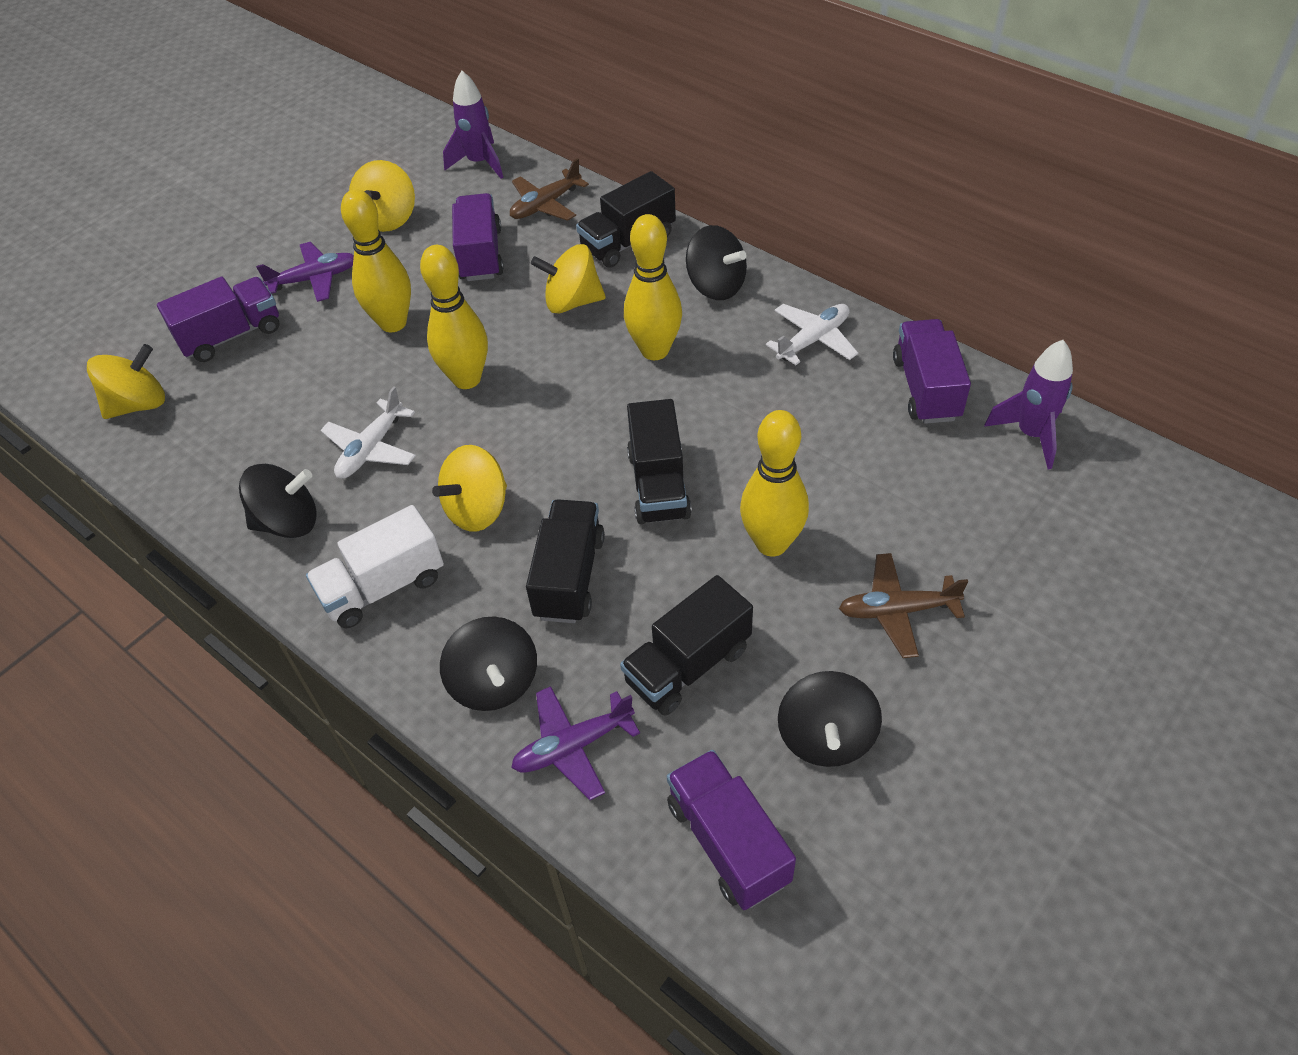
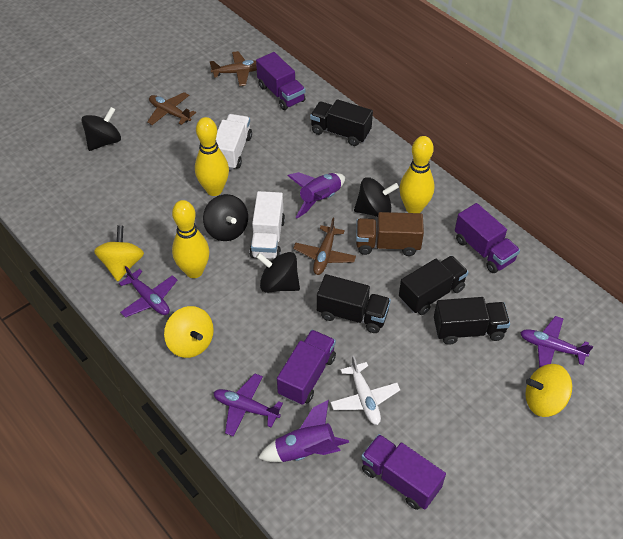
brown plane: [510,158,589,221] [839,553,968,658] = 2 -> [147,92,196,125] [210,51,257,86] [293,218,356,275] = 3
brown truck: none = 0 -> [356,212,424,256] = 1
purple plane: [256,242,354,302] [511,686,640,800] = 2 -> [119,266,177,318] [213,374,283,437] [520,316,593,368] = 3
white plane: [321,387,416,479] [766,304,858,365] = 2 -> [330,356,400,425] = 1
white truck: [306,505,444,628] = 1 -> [216,114,252,170] [249,191,285,259] = 2
yellow bowling pin: [341,189,411,332] [420,245,488,389] [624,214,682,360] [740,410,809,557] = 4 -> [172,200,209,278] [195,117,229,196] [399,136,435,213] = 3
yellow spinning top: [87,344,165,419] [349,160,415,232] [432,445,507,532] [531,244,606,314] = 4 -> [94,225,144,281] [164,306,214,358] [525,364,572,417] = 3

